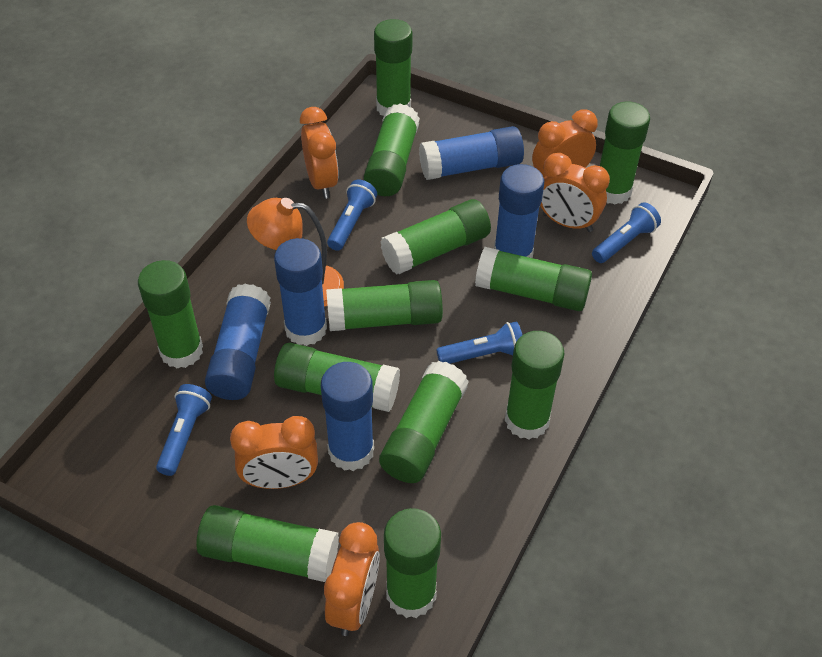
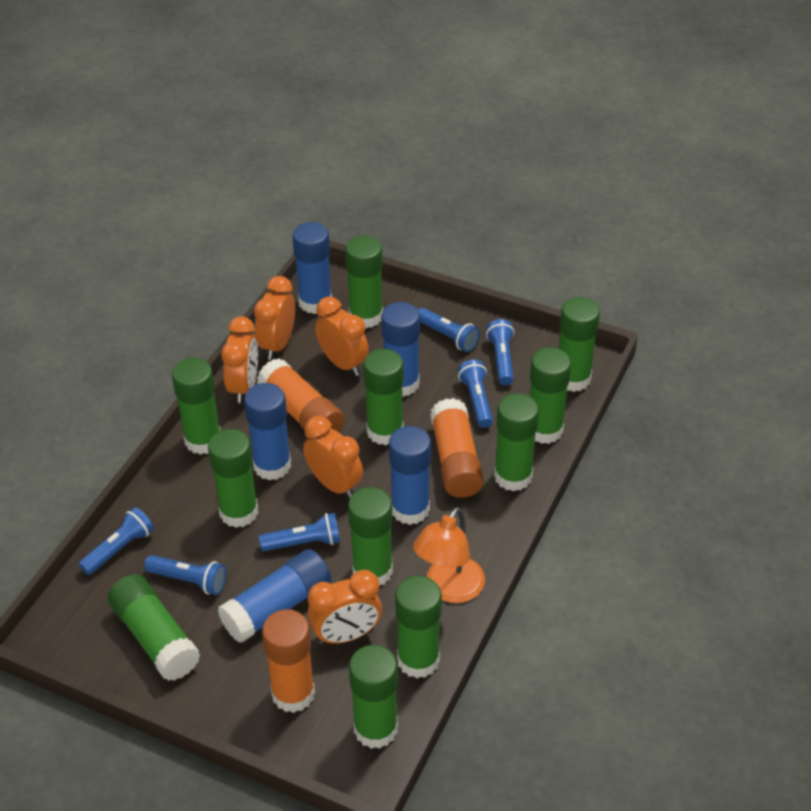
blue flashlight: [156,384,212,476] [327,180,377,251] [436,321,522,364] [592,202,661,263] = 4 -> [79,507,154,575] [144,555,227,595] [259,513,340,551] [418,308,480,352] [458,359,493,428] [486,319,515,385] = 6
green glue stick: [138,260,203,368] [196,505,339,582] [274,343,400,412] [326,280,443,331] [364,104,420,196] [374,19,413,116] [379,361,469,483] [380,199,491,275] [384,508,441,618] [475,247,592,311] [505,331,564,440] [600,101,650,205] = 12 -> [108,574,200,681] [172,358,221,455] [208,429,258,528] [345,236,383,328] [348,487,393,586] [349,645,398,749] [363,349,404,445] [395,576,442,678] [494,393,539,491] [530,347,571,444] [559,297,600,392] = 11
orange glue stick: none = 0 -> [257,358,344,432] [262,609,315,713] [430,398,484,498] = 3

